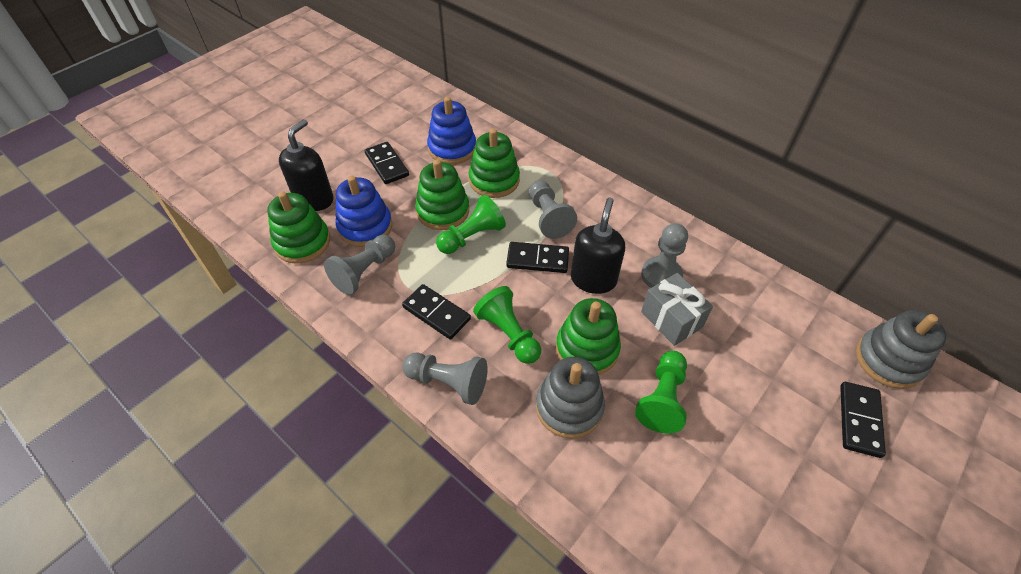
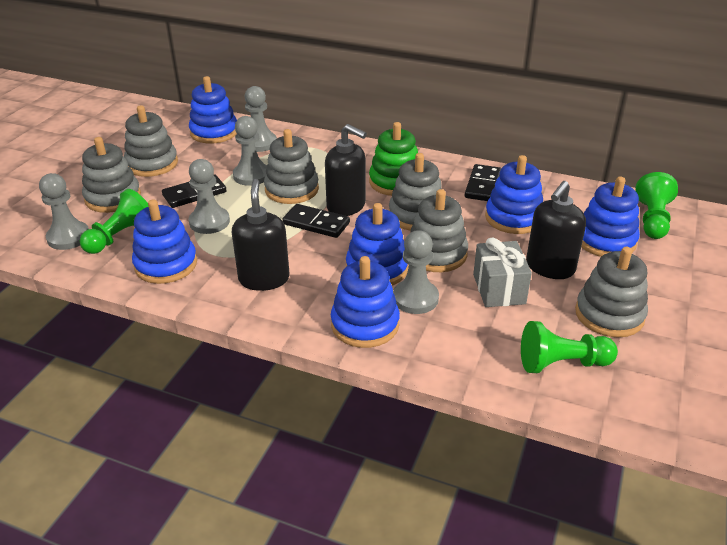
black domino: [365,142,409,184] [402,284,471,339] [506,242,569,273] [840,382,886,458] = 4 -> [162,174,227,208] [282,204,350,238] [465,164,501,201] = 3
black soap dispenser: [279,119,334,211] [571,198,625,294] = 2 -> [232,179,290,291] [325,124,367,216] [526,181,586,279] = 3
blue stacking toy: [336,176,392,247] [427,97,476,164] = 2 -> [132,199,197,284] [189,76,237,144] [331,256,400,348] [346,203,409,286] [485,155,543,234] [581,176,640,257] = 6
green stacking toy: [267,191,330,264] [415,159,469,230] [469,129,520,198] [556,298,621,375] = 4 -> [369,122,418,196] = 1
grey pawn: [324,235,395,295] [402,353,488,405] [529,180,577,239] [641,223,688,288] = 4 -> [39,173,89,250] [189,159,230,234] [233,116,267,186] [245,86,277,152] [393,230,439,314] = 5
grey stacking toy: [536,357,605,439] [856,310,947,389] = 2 -> [82,137,141,213] [124,105,178,177] [264,129,319,204] [389,153,442,231] [410,189,468,272] [575,247,648,338] = 6

